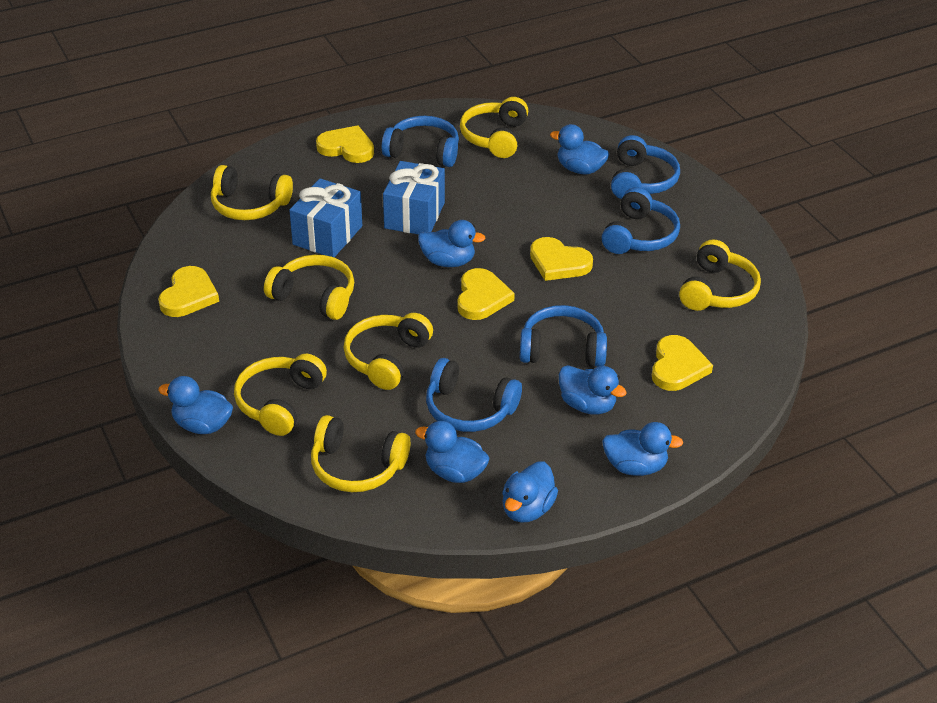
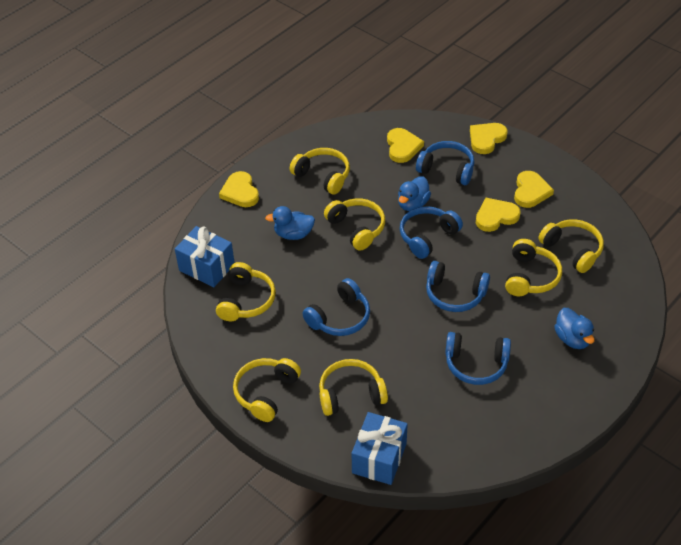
blue duck: [158,376,233,434] [415,421,489,483] [418,220,486,267] [502,462,558,523] [550,124,609,174] [559,365,627,415] [602,422,683,476] = 7 -> [265,206,315,240] [398,176,431,211] [554,308,595,349] = 3

